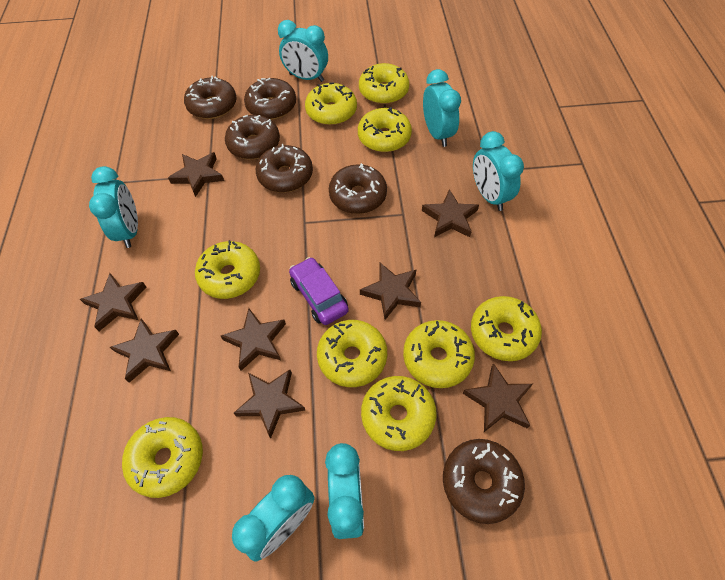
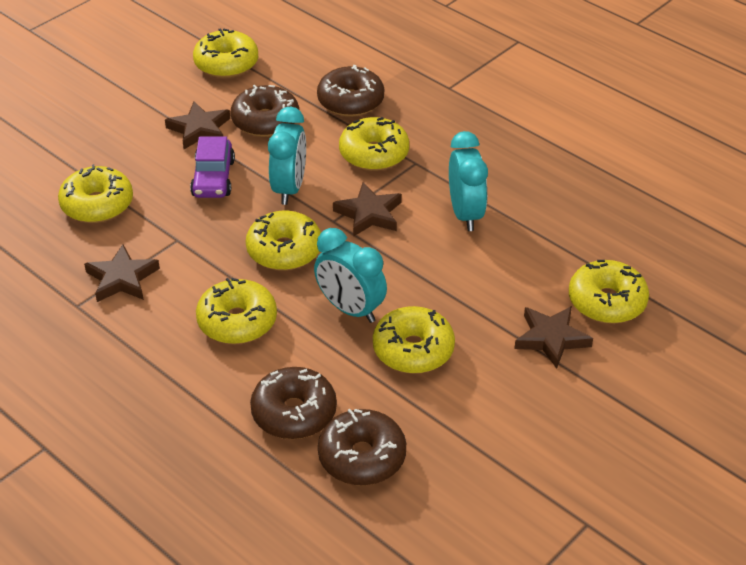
brown donut: [184,76,237,119] [225,115,280,159] [244,78,296,120] [256,144,313,193] [329,163,387,214] [443,439,525,524] = 6 -> [231,85,299,137] [250,367,337,439] [317,65,384,117] [318,409,406,485] = 4
brown star: [80,273,146,331] [110,319,179,383] [168,152,224,197] [221,308,286,371] [234,370,305,438] [360,263,421,320] [422,189,479,237] [463,363,533,432] = 8 -> [84,244,160,302] [165,101,230,149] [333,183,402,237] [514,306,593,369] = 4
turquoise clock: [89,166,138,248] [232,475,315,562] [278,20,328,82] [325,443,364,539] [423,69,461,147] [473,131,524,211] = 6 -> [268,107,306,205] [314,228,387,323] [449,131,488,231] = 3
yellow donut: [122,417,203,498] [195,240,260,299] [305,83,357,125] [317,320,387,387] [358,107,412,152] [359,63,409,104] [361,376,437,451] [403,320,475,388] [471,296,542,361] = 9 -> [58,164,133,223] [193,29,258,78] [196,278,277,344] [246,211,321,270] [339,117,409,171] [373,306,455,374] [569,260,649,324] = 7

